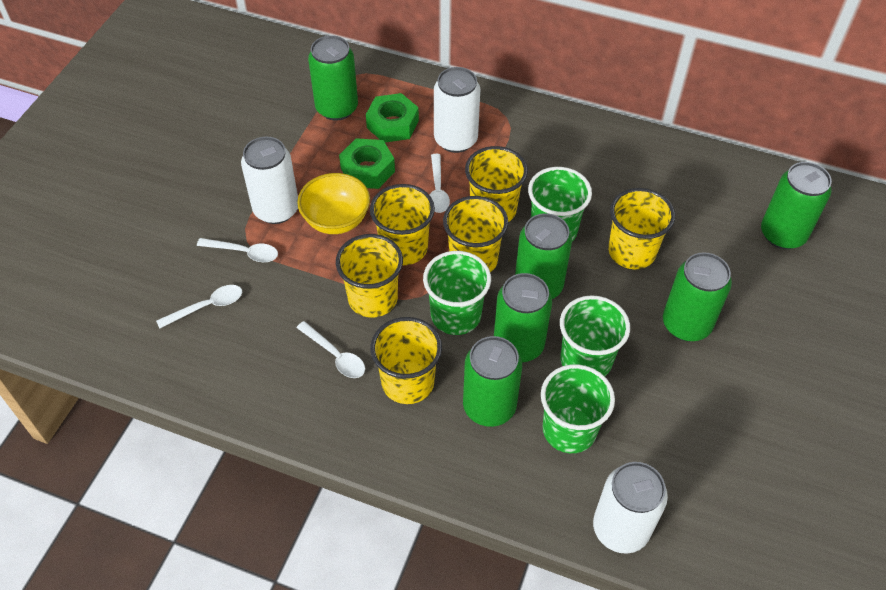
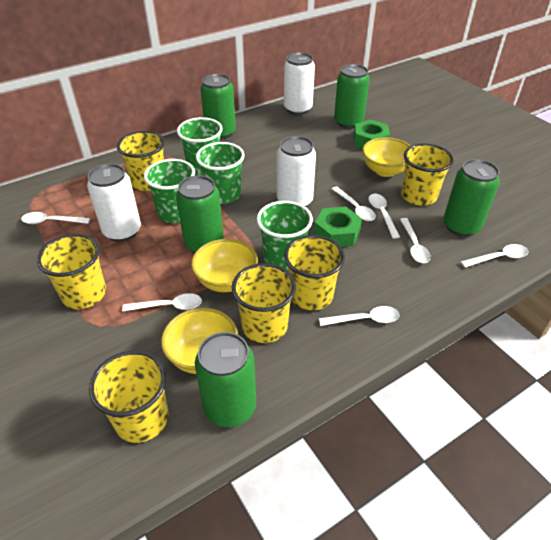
green can: [308,35,358,121] [463,336,522,427] [494,273,552,362] [515,213,572,299] [663,252,732,341] [761,162,832,249] = 6 -> [176,175,224,253] [195,332,256,427] [200,74,236,139] [334,64,370,128] [443,159,500,237] = 5
white spoon: [156,285,242,329] [197,238,278,262] [297,321,365,378] [429,154,450,213] = 4 -> [21,212,90,224] [122,293,202,311] [319,306,400,326] [332,186,376,221] [369,194,400,239] [400,218,431,263] [461,244,528,268] = 7
yellow bowl: [297,173,370,234] = 1 -> [161,308,238,374] [191,239,258,292] [362,137,410,177] = 3

